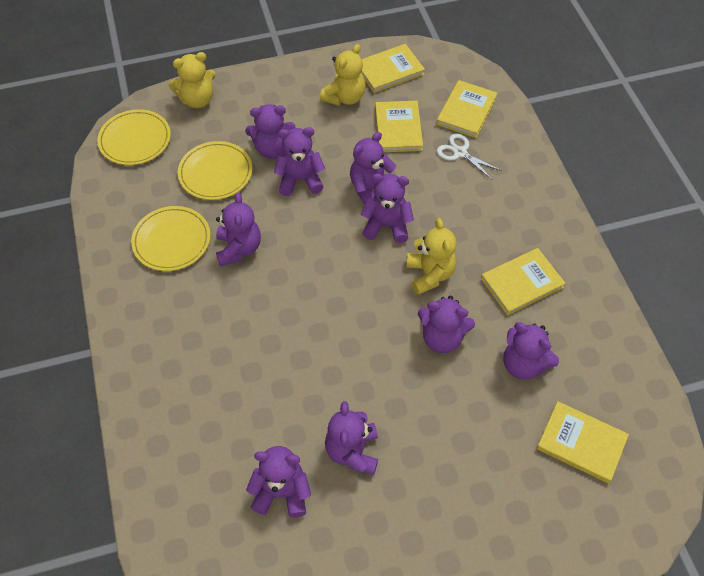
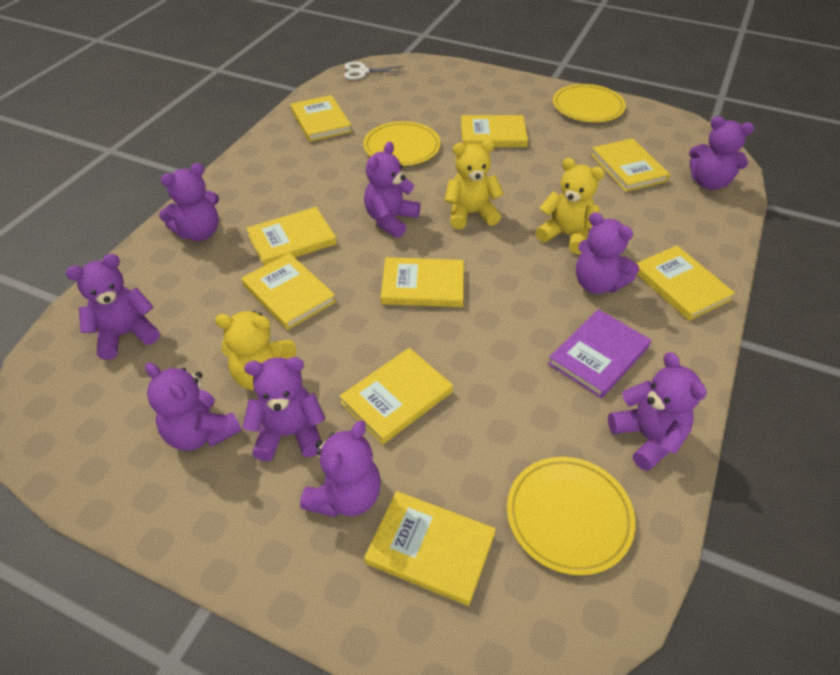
purple book: none = 0 -> [548,309,651,399] = 1
yellow book: [361,44,425,93] [375,101,423,152] [436,80,497,138] [481,248,566,315] [536,401,629,483] = 5 -> [241,253,336,330] [246,207,337,266] [290,95,352,142] [339,348,453,444] [364,491,496,606] [381,257,464,307] [461,115,528,147] [591,138,670,192] [636,246,735,321] = 9

